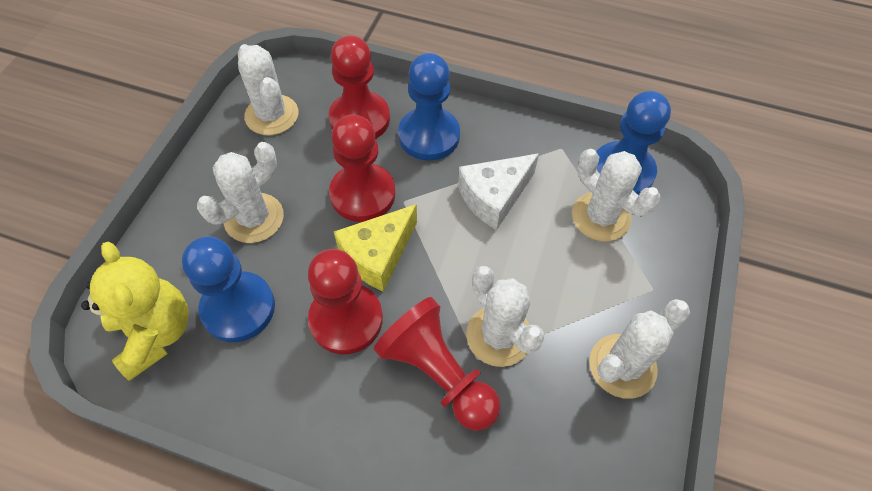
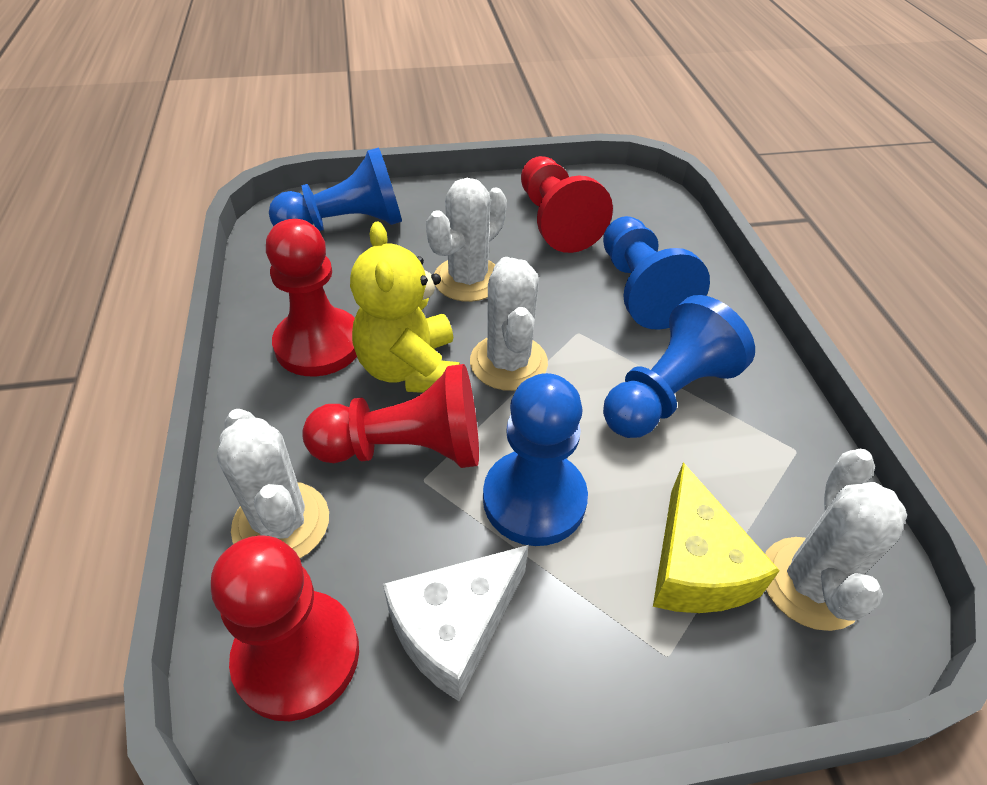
blue pawn: [182,236,275,342] [398,53,460,161] [596,91,671,195] = 3 -> [269,147,402,231] [483,373,588,546] [603,216,710,330] [603,295,755,438] = 4
white cactus: [197,142,284,243] [238,44,298,135] [466,266,545,367] [572,149,660,241] [589,299,690,399] = 5 -> [217,409,329,558] [426,178,507,302] [470,257,548,391] [765,449,907,631] = 4

